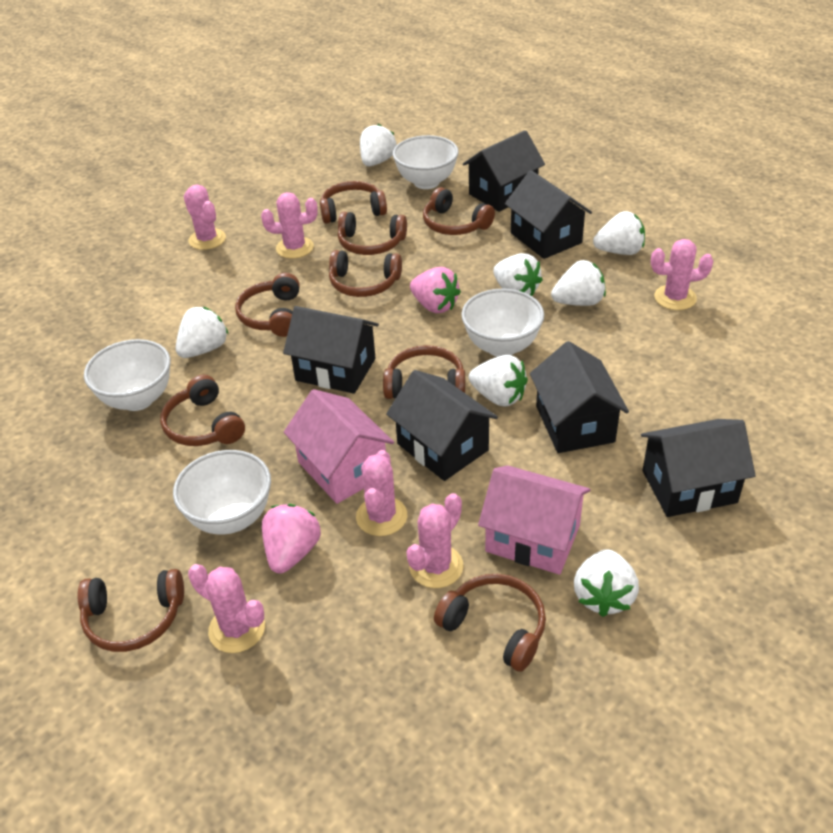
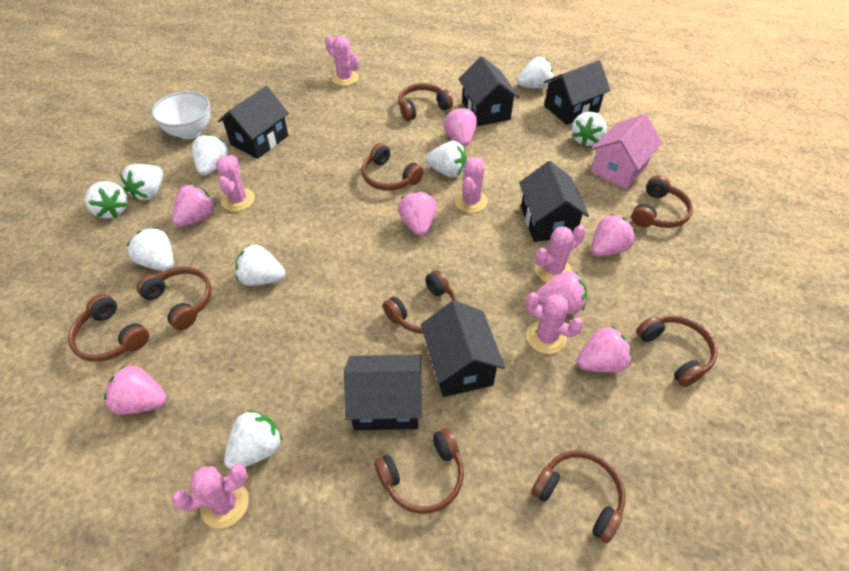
pink house: [284,389,394,504] [478,466,591,575] = 2 -> [591,114,662,189] = 1
pink strawberry: [262,504,321,573] [410,267,461,313] = 2 -> [104,365,167,415] [172,185,216,227] [398,191,436,236] [444,107,477,147] [536,271,587,314] [577,326,632,372] [591,214,636,257] = 7
white bowl: [84,339,171,411] [173,450,271,534] [393,135,459,189] [461,289,544,357] = 4 -> [151,91,210,139] = 1
white strawberry: [176,307,229,358] [360,124,396,166] [469,355,528,407] [493,253,543,296] [551,260,606,306] [574,549,639,617] [593,211,645,255] = 7 -> [85,181,128,219] [120,164,163,201] [127,227,174,271] [192,134,229,176] [224,410,283,469] [236,244,285,286] [426,141,467,177] [517,57,553,89] [571,112,607,146] = 9

